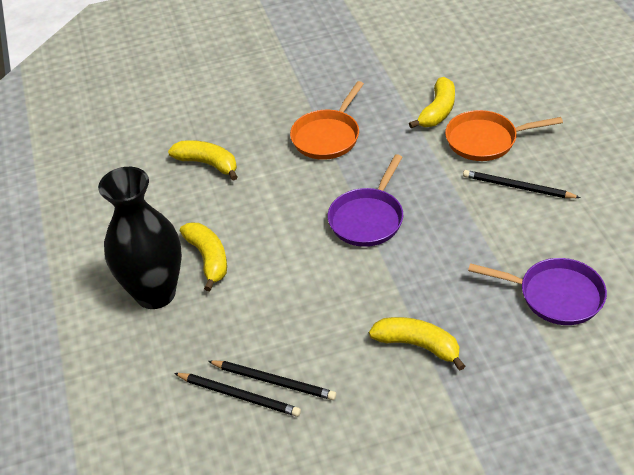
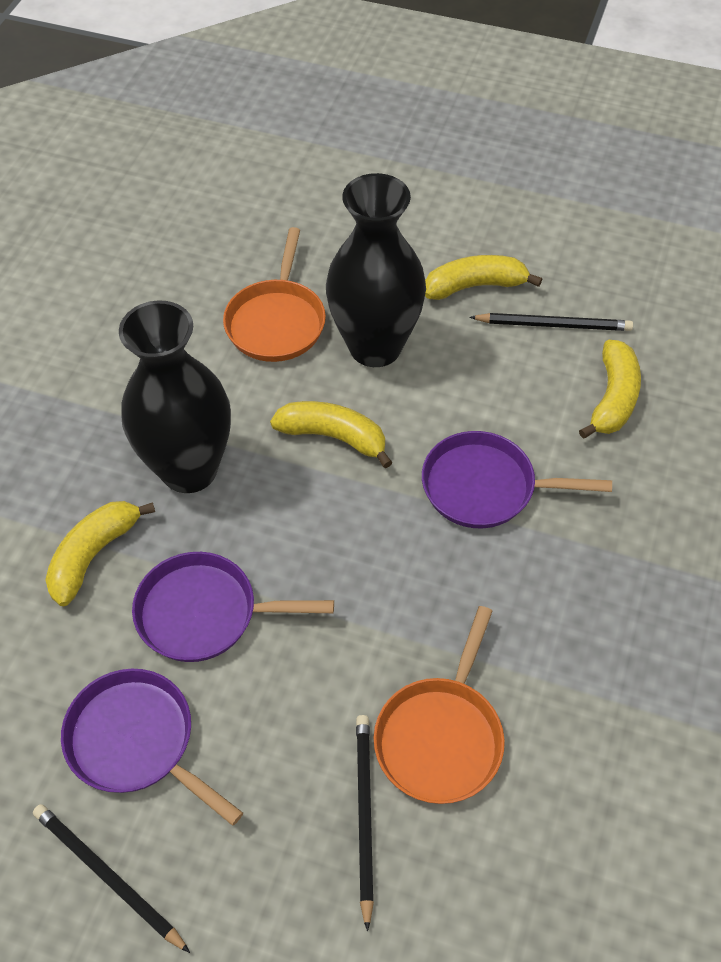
black vase: [98,167,182,309] = 1 -> [119,300,231,493] [326,173,426,367] = 2
purple pan: [328,154,403,247] [468,258,607,325] = 2 -> [61,669,243,826] [132,552,334,662] [422,431,612,528] = 3

